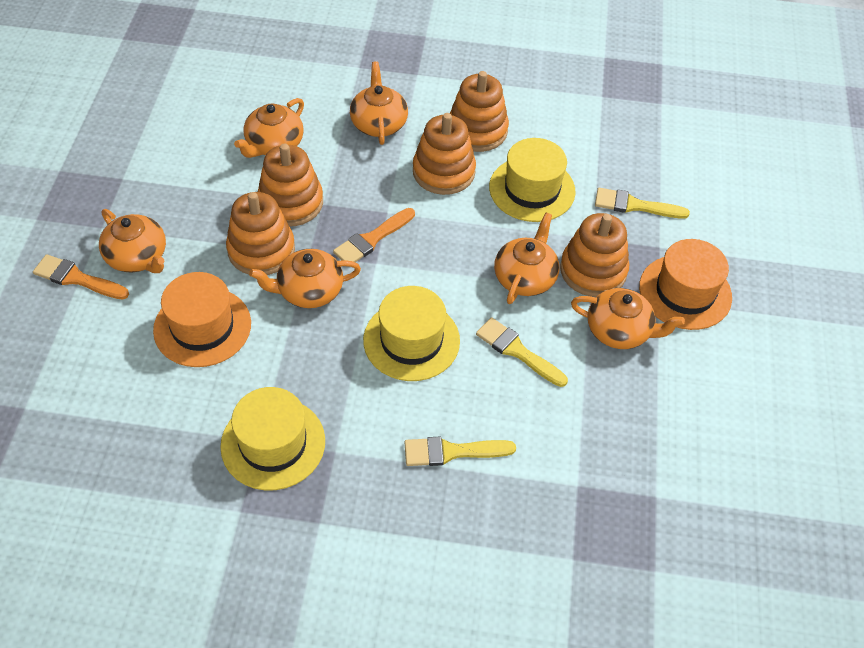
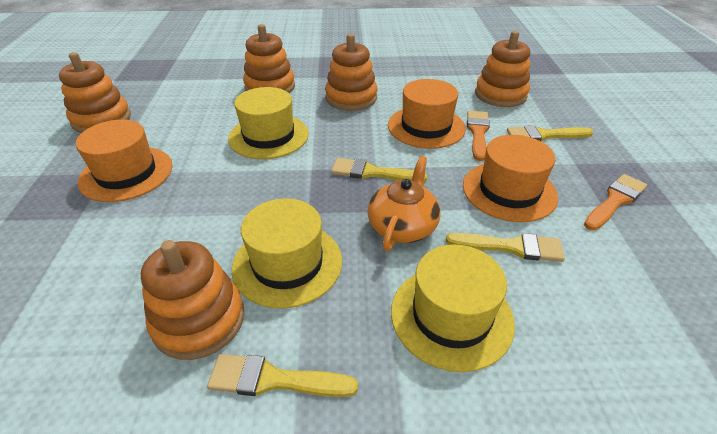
orange hat: [153,272,251,367] [639,239,732,330] = 2 -> [76,120,173,202] [388,79,466,149] [463,135,558,222] = 3
orange teapot: [99,209,166,273] [234,98,304,158] [249,249,361,308] [350,61,408,145] [494,213,559,304] [571,288,685,349] = 6 -> [368,156,441,251] = 1
yellow brush: [404,437,516,466] [476,317,568,387] [595,188,690,219] = 3 -> [207,354,358,397] [331,158,427,182] [446,233,565,262] [507,125,594,141] = 4

